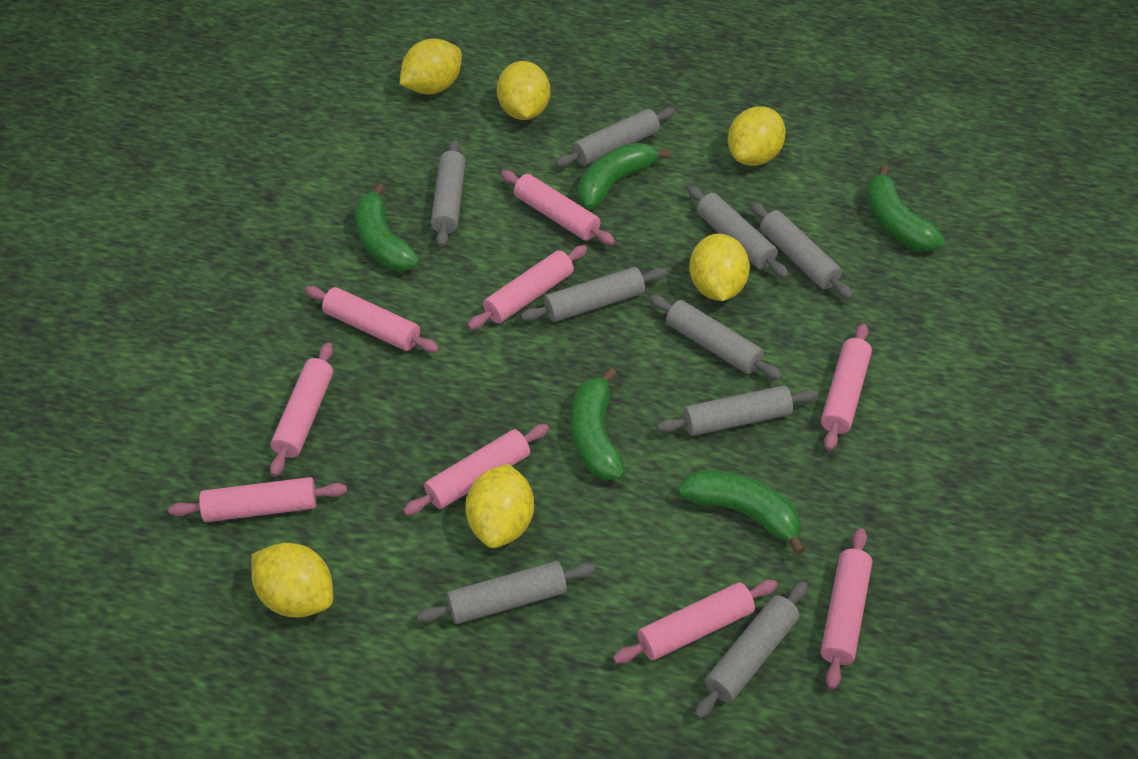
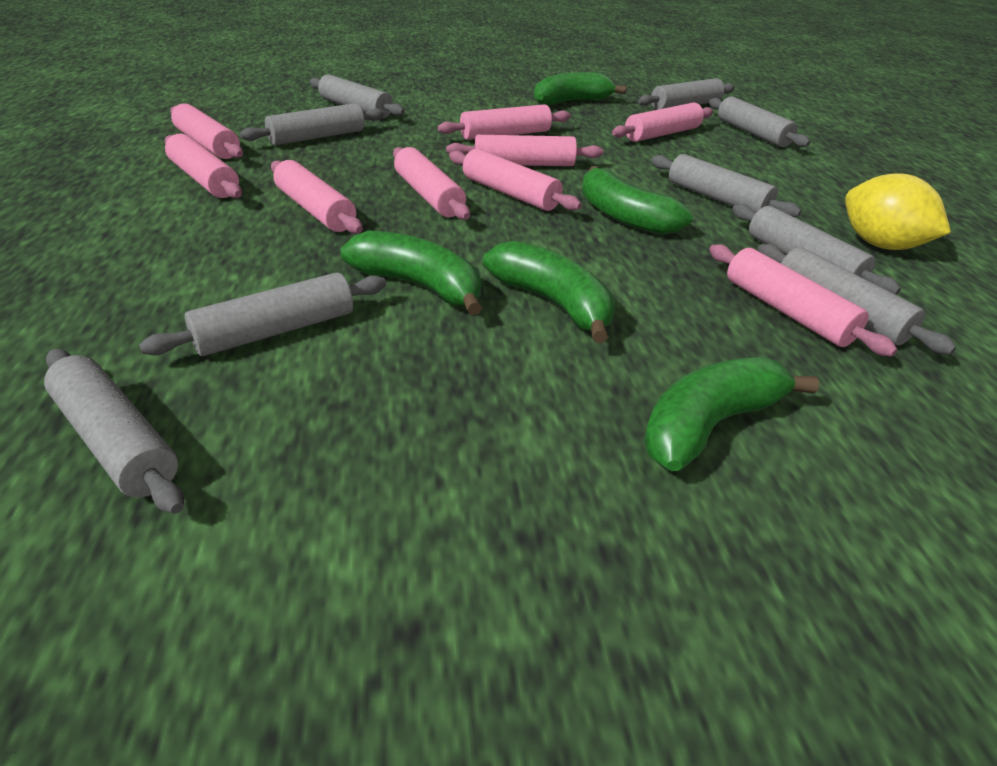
yellow lemon: [251,543,333,618] [400,39,462,94] [465,464,534,548] [497,61,550,120] [689,234,750,301] [728,106,786,166] = 6 -> [845,173,951,250] = 1

